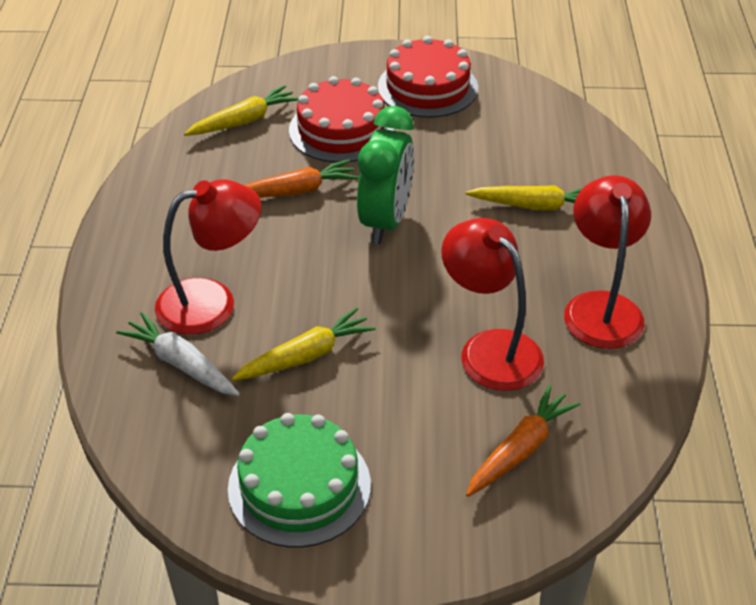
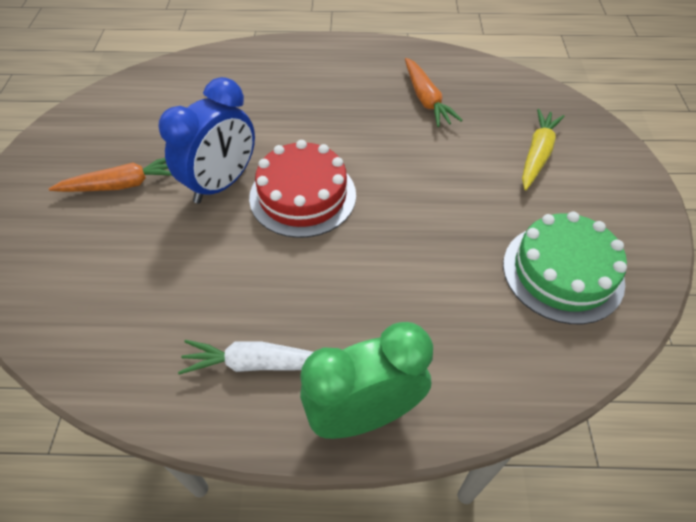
blue clock: none = 0 -> [159,77,255,204] = 1
red cake: [289,76,394,163] [378,36,478,118] = 2 -> [249,140,356,238] = 1
red lamp: [155,179,261,335] [441,218,544,391] [564,175,651,349] = 3 -> none = 0
yellow carrot: [184,85,298,136] [232,307,376,381] [465,185,583,211] = 3 -> [522,109,565,190] = 1

